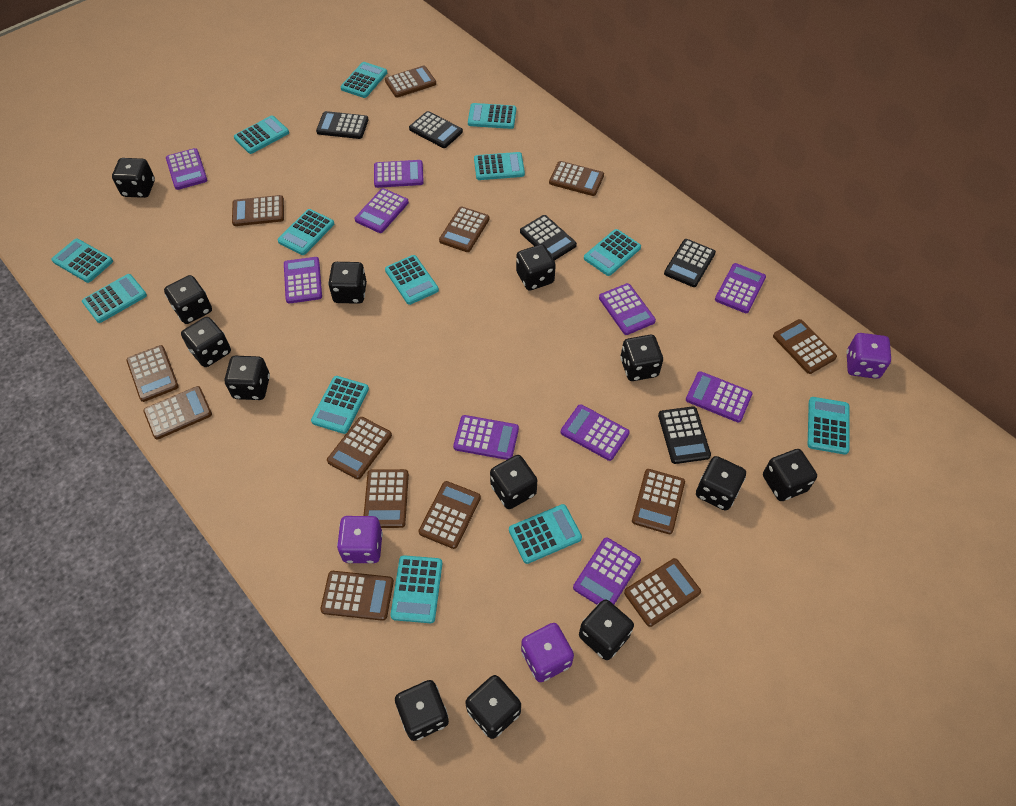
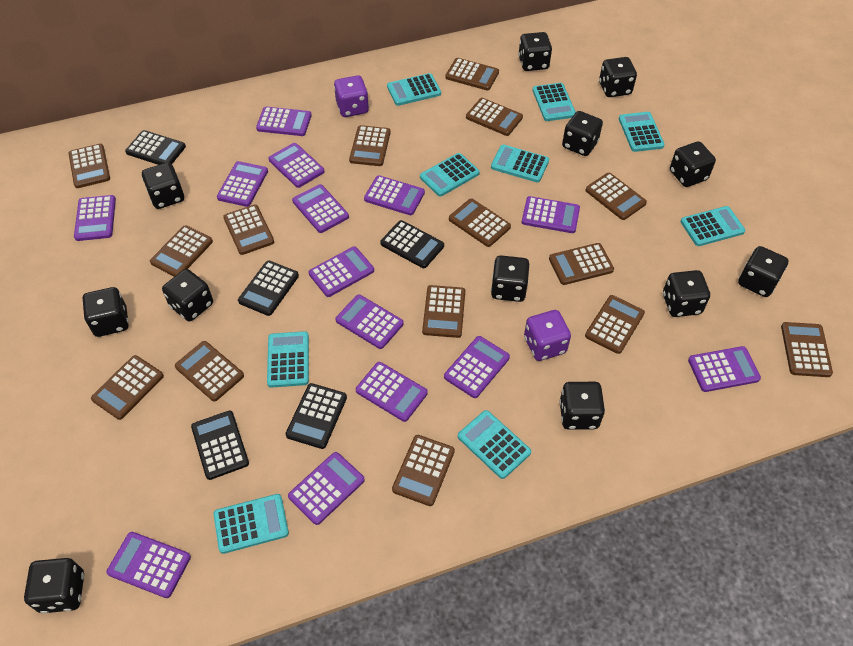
black dice: [112,158,155,198] [164,275,212,324] [181,317,231,367] [225,356,270,400] [328,262,367,304] [395,680,449,741] [465,675,521,739] [490,455,537,509] [516,244,556,291] [579,599,634,660] [621,335,663,381] [696,456,746,511] [763,449,817,501] = 13 -> [24,558,84,614] [83,287,129,337] [142,162,184,209] [162,269,213,321] [491,255,529,302] [518,32,552,71] [559,382,605,430] [562,111,603,156] [599,57,637,97] [663,270,710,317] [670,141,716,187] [738,246,789,297] = 12
brown calculator: [126,345,179,402] [143,386,212,440] [232,195,284,226] [320,571,394,621] [327,417,392,479] [364,469,409,528] [385,66,436,98] [419,481,481,549] [439,207,490,252] [549,161,604,196] [624,558,701,627] [632,469,685,534] [773,319,837,374] = 13 -> [69,144,110,188] [91,355,164,420] [150,225,213,277] [175,341,244,402] [223,205,274,255] [349,125,390,166] [392,435,455,506] [422,285,465,338] [445,58,499,90] [449,199,511,247] [466,98,523,136] [549,243,614,285] [585,173,647,220] [585,295,645,354] [781,322,833,377] = 15
purple calculator: [166,148,207,190] [284,257,322,303] [355,188,409,233] [374,160,424,188] [453,415,519,460] [561,404,630,461] [573,538,641,605] [599,283,656,335] [686,371,753,423] [715,263,766,313] = 10 -> [74,195,116,241] [107,532,191,598] [217,161,268,207] [256,107,312,136] [269,143,324,188] [288,452,365,525] [292,184,349,233] [309,246,374,297] [335,294,404,349] [356,362,428,422] [364,176,425,215] [444,336,510,398] [522,196,580,233] [688,346,761,392] = 14
purple dice: [337,516,383,563] [521,623,574,682] [846,333,891,379] = 3 -> [334,75,369,117] [524,310,571,361] = 2
turquoise calculator: [51,239,113,283] [82,274,147,323] [234,116,289,154] [278,209,334,255] [311,376,369,434] [340,62,387,98] [385,255,439,305] [390,555,442,623] [468,103,516,129] [474,152,525,180] [509,504,582,564] [584,229,641,276] [808,397,850,455] = 13 -> [214,494,289,554] [267,331,309,388] [387,73,441,106] [420,153,480,197] [458,410,531,479] [491,145,549,183] [532,83,576,121] [619,112,665,152] [680,206,745,246] = 9

